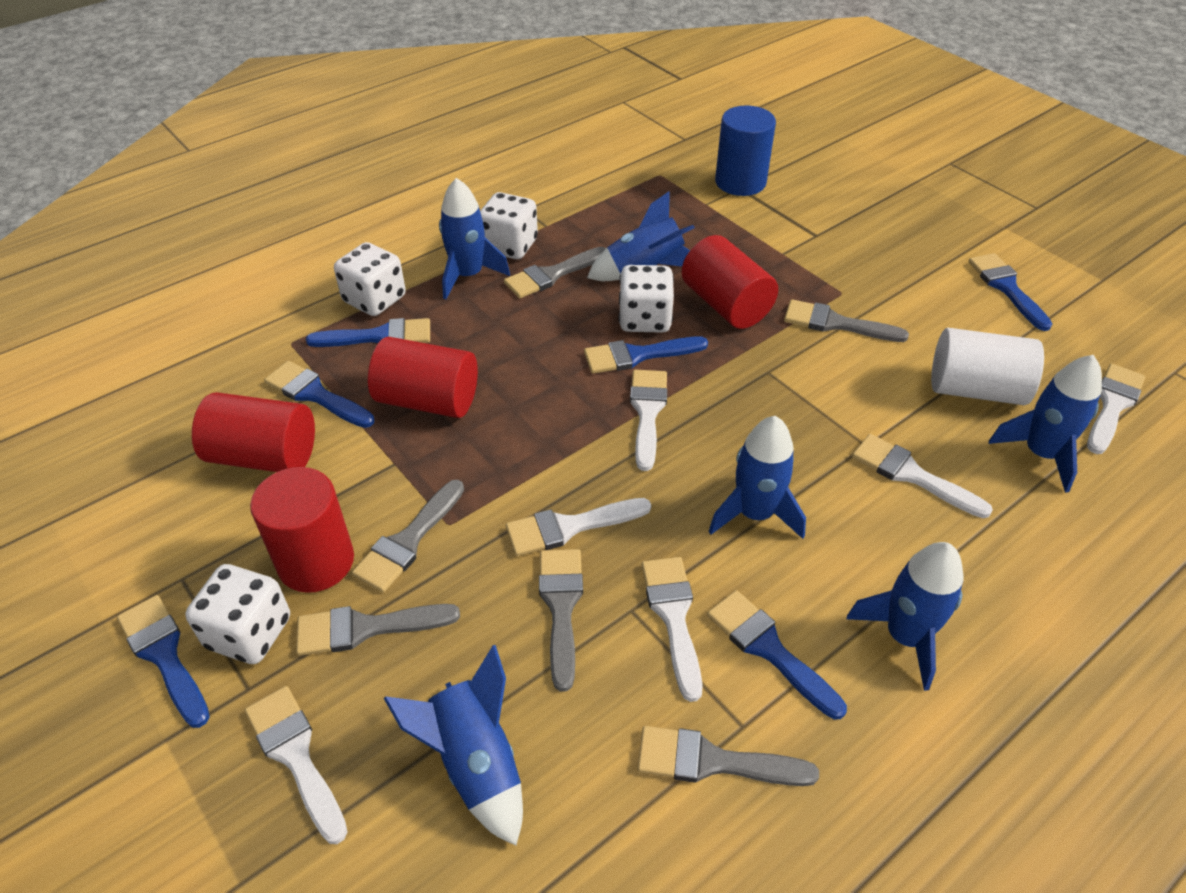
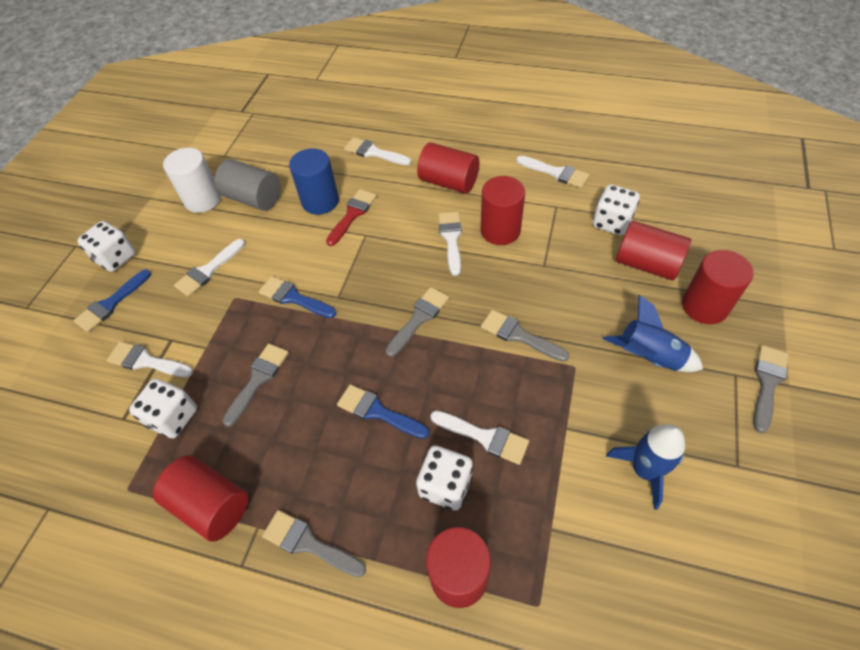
blue brush: [117,595,210,728] [264,361,375,428] [306,318,430,347] [584,336,708,374] [707,590,847,719] [968,253,1052,331] = 6 -> [73,270,151,332] [259,276,336,318] [337,384,429,439] = 3
blue rocket: [384,645,523,846] [439,178,510,300] [587,192,695,281] [709,416,806,539] [846,542,964,691] [989,355,1102,493] = 6 -> [603,295,703,372] [606,424,685,510] = 2
grey brush: [296,604,460,656] [352,480,464,592] [504,247,606,298] [539,549,583,692] [637,726,819,786] [784,299,909,342] = 6 -> [223,344,289,427] [262,510,366,577] [386,287,449,357] [481,310,570,362] [753,345,788,433] = 5
grey cylinder: none = 0 -> [214,159,281,211] = 1
red brush: none = 0 -> [326,189,377,246] = 1
red cylinder: [192,392,315,472] [250,467,354,593] [368,337,478,418] [682,235,778,329] = 4 -> [153,455,249,542] [417,142,479,194] [426,527,491,608] [481,176,525,245] [616,221,691,280] [682,250,754,324] = 6

